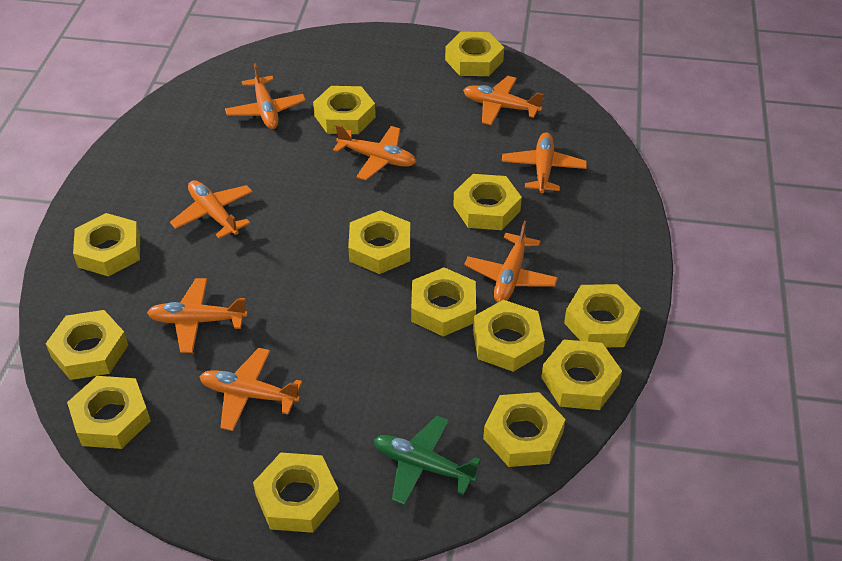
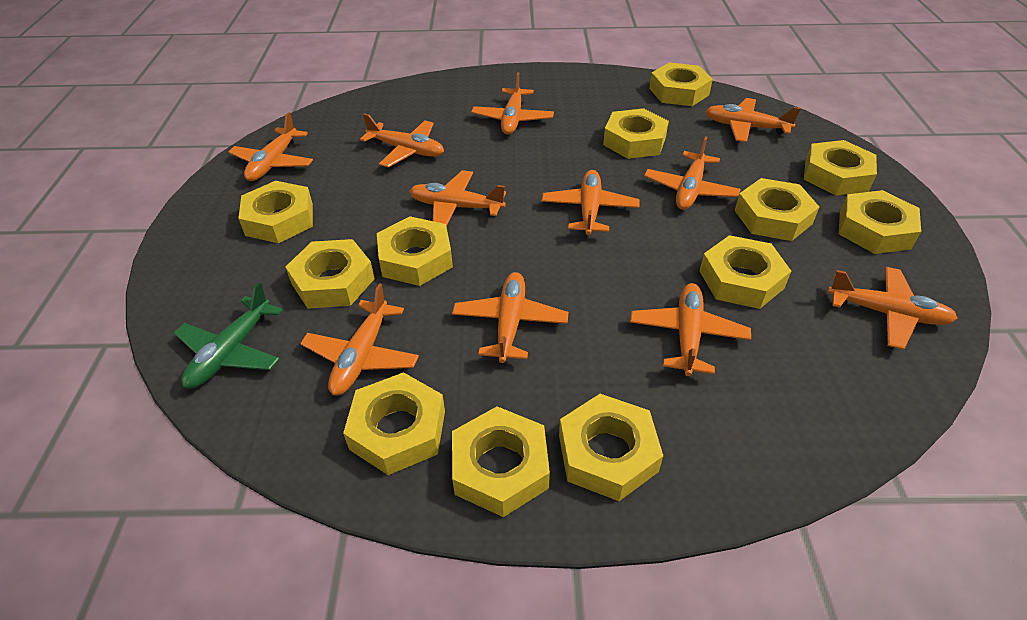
orange plane: [147,278,248,353] [170,180,253,239] [199,348,302,431] [225,63,306,129] [333,125,416,180] [463,76,544,125] [464,221,558,302] [502,132,587,193] = 8 -> [229,112,313,181] [300,283,419,395] [360,113,444,168] [409,170,506,226] [452,272,568,363] [471,72,554,135] [542,170,640,235] [630,283,751,376] [644,136,741,210] [705,98,801,142] [827,267,957,350] = 11
yellow nut: [46,310,128,380] [67,376,151,449] [73,213,140,277] [253,453,339,533] [313,86,376,134] [348,210,410,274] [411,267,476,337] [445,32,504,76] [453,174,522,230] [473,300,545,372] [483,392,566,467] [541,340,622,410] [564,284,641,347] = 13 -> [238,181,313,243] [286,239,375,308] [343,372,445,475] [377,216,453,286] [452,407,550,517] [559,394,663,501] [603,108,669,159] [649,62,713,106] [699,235,791,309] [735,178,819,241] [804,140,877,196] [839,190,921,254] = 12

